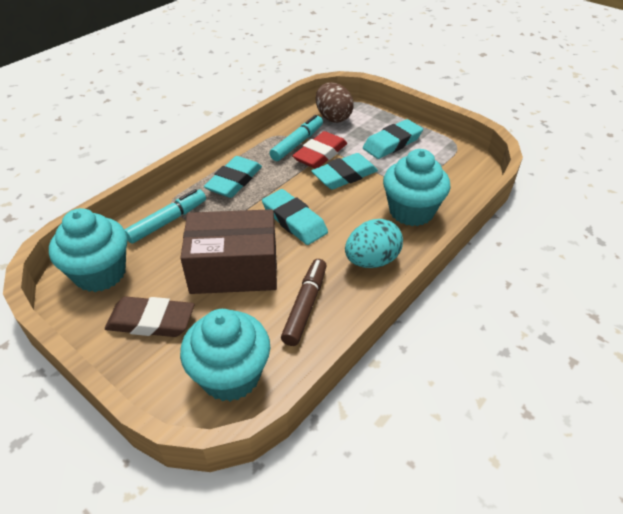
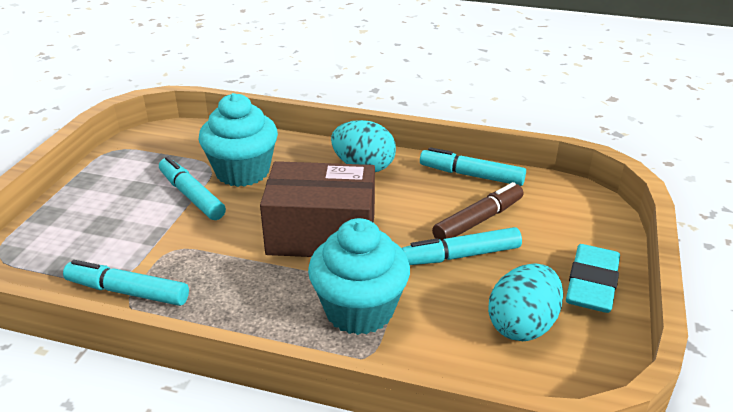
brown egg: [316,82,354,123] = 1 -> none = 0
brown eraser: [105,296,194,337] = 1 -> none = 0
red eraser: [292,131,347,169] = 1 -> none = 0
turquoise cupcake: [49,208,127,292] [180,309,270,402] [383,149,451,226] = 3 -> [198,93,278,187] [308,218,410,335] = 2
turquoise egg: [345,219,403,268] = 1 -> [331,120,396,172] [488,263,563,341] = 2
turquoise eraser: [204,156,262,198] [262,189,328,245] [311,153,378,190] [363,119,423,159] = 4 -> [566,244,620,313] = 1
turquoise marker: [124,189,206,243] [269,115,323,161] = 2 -> [63,260,189,306] [159,156,226,220] [402,227,522,265] [420,147,526,186] = 4

